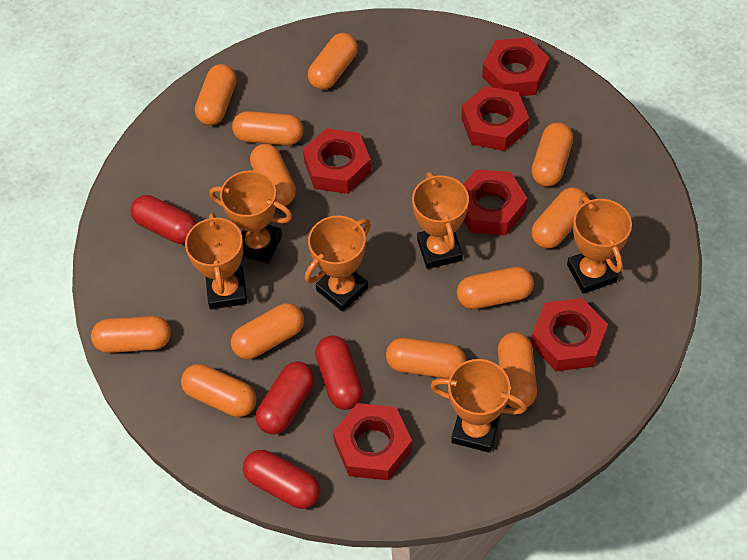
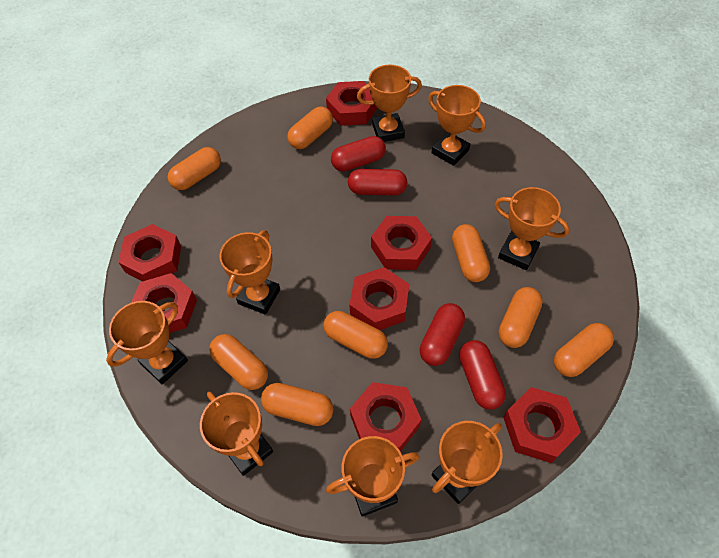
orange capsule: [91,316,171,353] [181,364,257,417] [195,64,237,125] [231,303,304,359] [232,111,303,145] [250,144,296,206] [308,33,358,90] [386,338,466,379] [457,267,534,309] [498,332,537,408] [531,122,573,187] [531,187,588,248] = 12 -> [168,147,221,190] [209,334,268,390] [261,383,334,426] [287,107,333,149] [323,311,388,359] [452,224,490,282] [499,287,543,348] [554,323,614,377] = 8
orange trophy: [185,213,247,309] [209,171,293,264] [305,216,371,312] [412,172,469,269] [430,359,527,453] [567,196,632,294] = 6 -> [106,301,188,384] [200,392,273,476] [219,230,280,315] [326,436,419,517] [357,65,422,142] [428,85,486,166] [431,421,503,504] [495,187,570,270] = 8
red nut: [303,128,371,194] [333,403,412,480] [461,86,529,151] [463,169,527,235] [482,37,549,96] [531,298,608,371] = 6 -> [118,224,181,282] [131,273,197,333] [326,81,377,126] [349,267,409,330] [350,382,422,452] [371,216,432,270] [503,387,581,463] = 7

